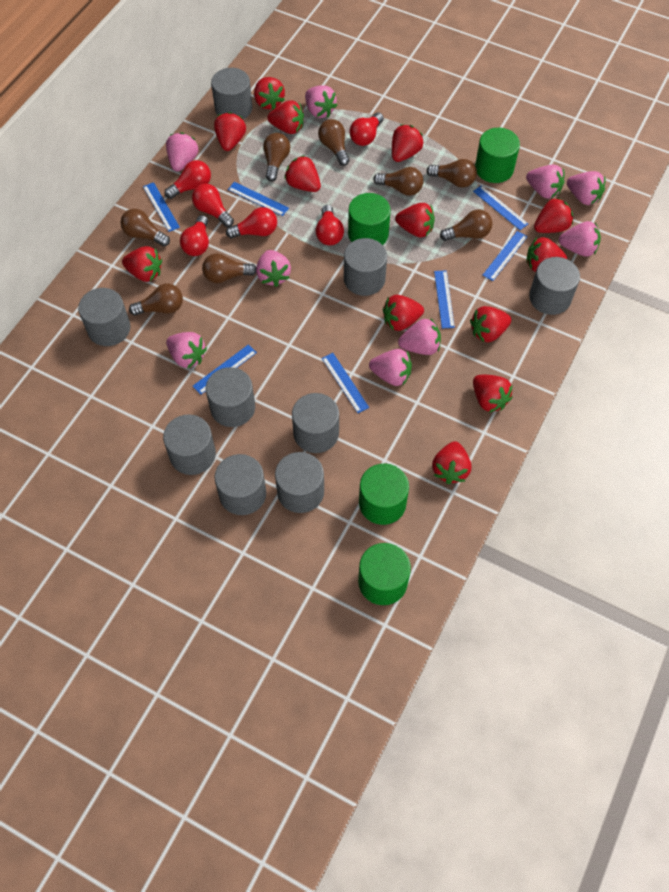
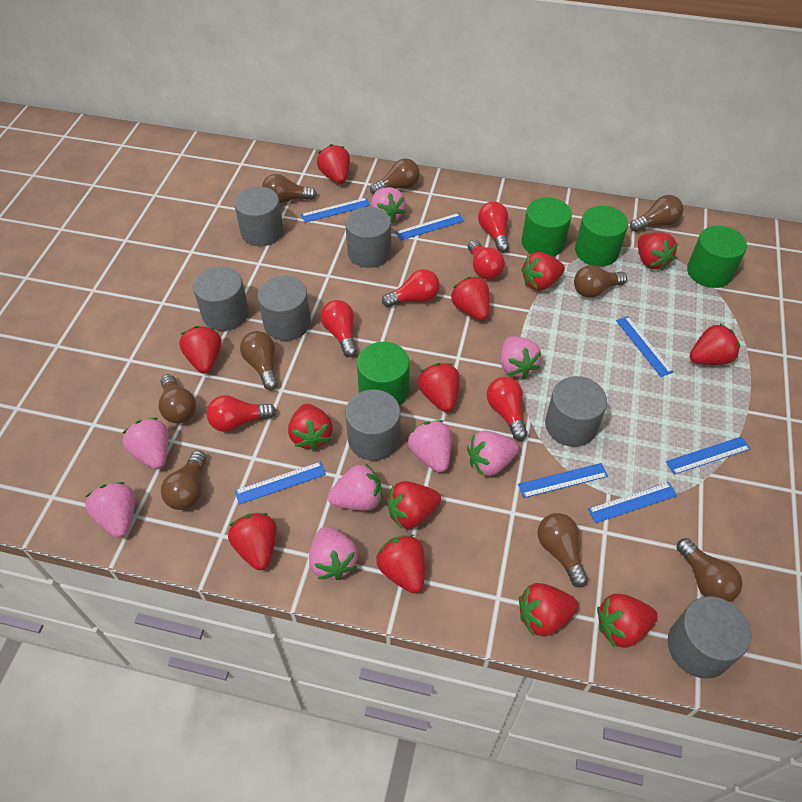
brown light bulb: [120,209,170,247] [129,284,183,316] [202,254,256,283] [263,133,290,181] [318,119,349,166] [373,167,424,196] [426,159,477,187] [440,210,492,241] = 8 -> [159,374,196,423] [161,451,206,510] [240,331,278,390] [262,174,317,204] [370,158,420,195] [537,513,588,588] [574,265,627,298] [630,195,683,232] [677,538,743,602] = 9
grey cylinder: [78,288,130,346] [163,414,216,475] [206,367,255,427] [211,68,252,119] [215,454,266,515] [275,452,324,513] [292,393,339,453] [344,238,387,296] [529,257,580,315] = 9 -> [193,266,249,331] [234,187,284,246] [258,276,311,341] [345,207,391,268] [345,389,401,461] [545,376,607,447] [668,596,751,679] = 7
pink strawberry: [166,132,198,172] [166,332,207,368] [256,250,291,287] [305,85,338,118] [369,349,412,386] [398,319,441,355] [526,165,565,199] [559,221,601,257] [567,171,606,205] = 9 -> [85,482,135,538] [123,418,168,470] [309,526,358,580] [328,463,382,511] [371,187,405,223] [408,420,451,472] [467,430,519,476] [500,336,541,379] = 8

